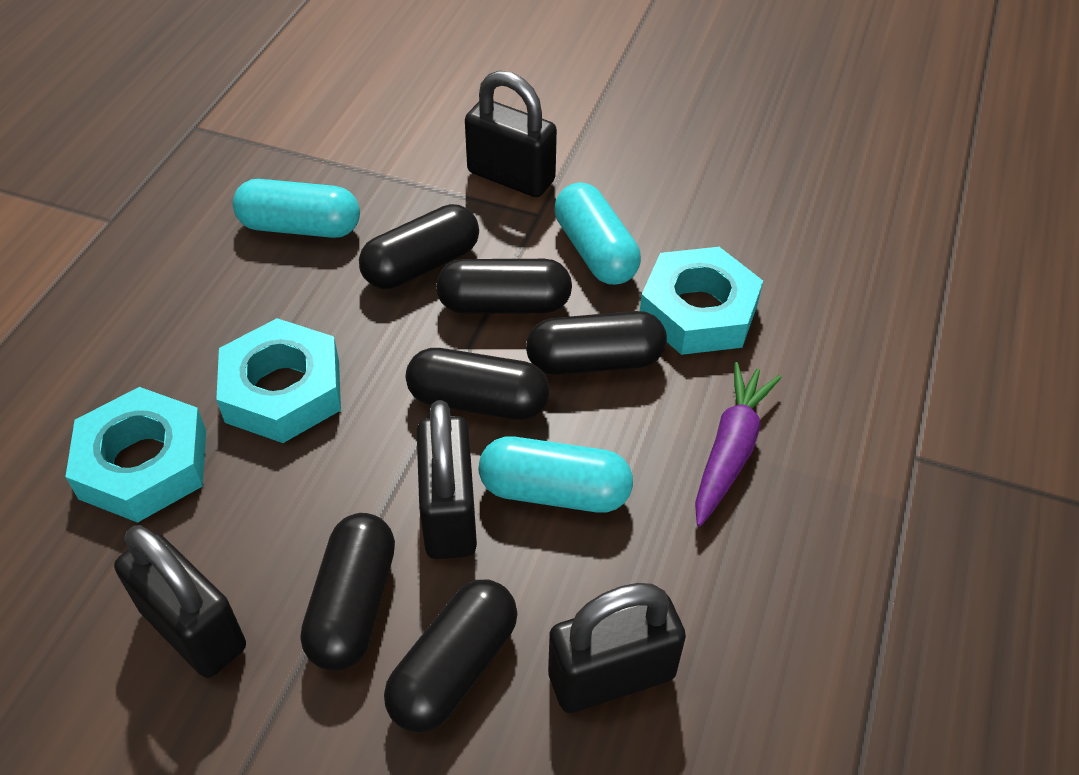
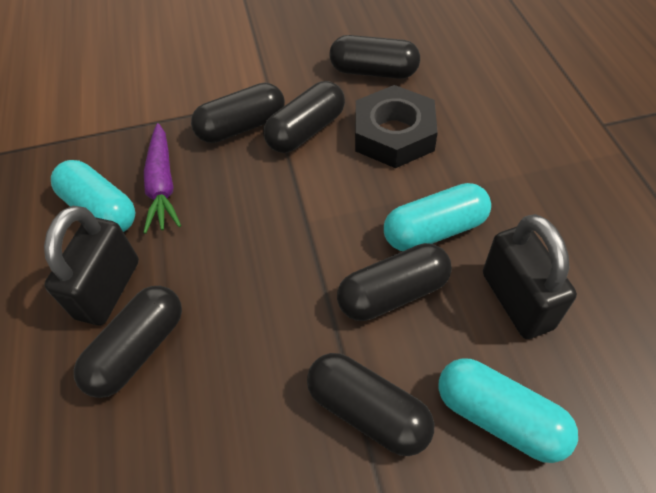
black nut: none = 0 -> [355,85,438,168] = 1
black padlock: [114,525,246,678] [417,400,477,559] [465,71,557,197] [548,583,686,713] = 4 -> [44,206,139,326] [483,214,577,339] = 2
turquoise nut: [65,387,206,523] [216,318,341,443] [640,247,763,355] = 3 -> none = 0

